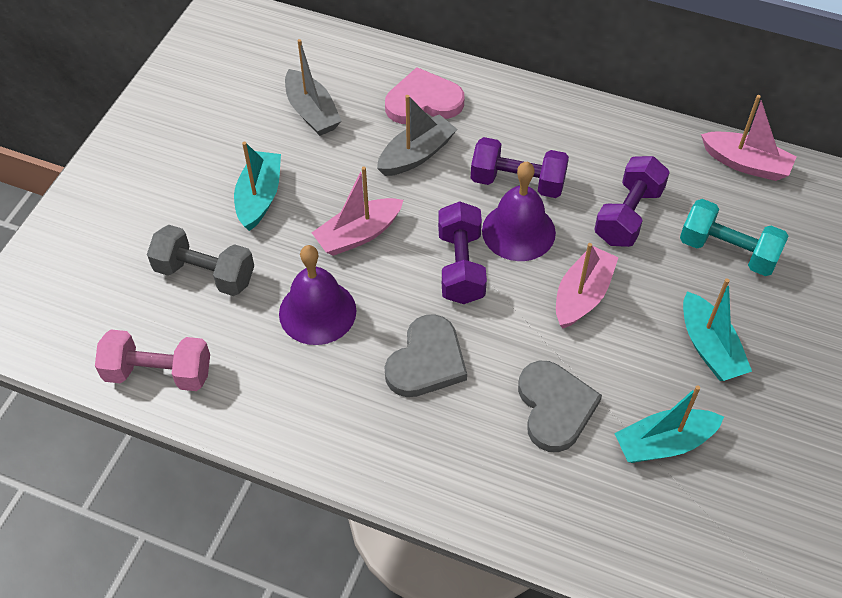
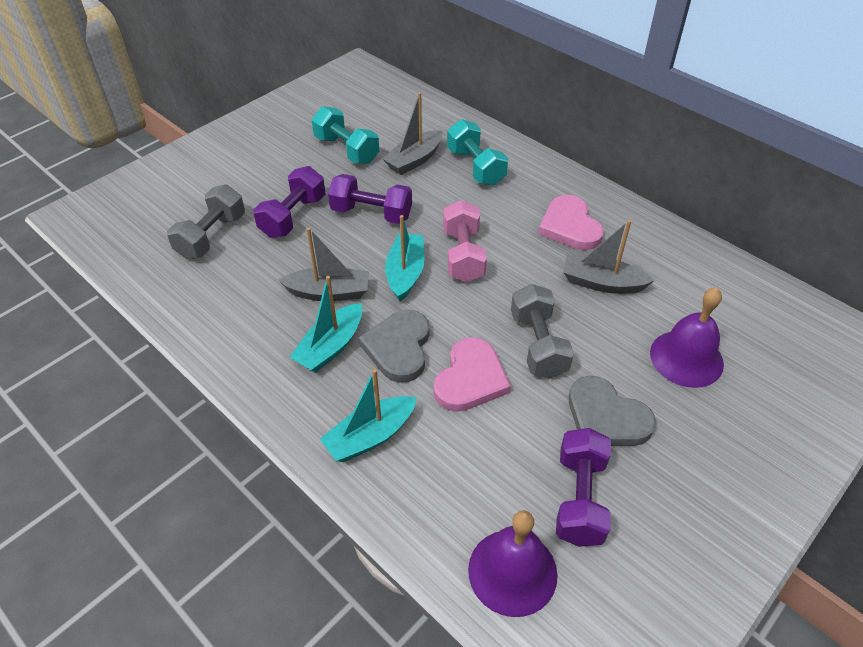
grey boat: [285,39,342,136] [377,95,457,176] = 2 -> [278,227,369,301] [383,92,443,175] [563,220,655,294] = 3
grey dumbbell: [147,225,254,296] = 1 -> [167,184,245,259] [511,284,574,379] = 2
pink boat: [311,167,403,256] [556,243,619,329] [701,95,796,181] = 3 -> none = 0
pink heart: [385,67,464,124] = 1 -> [433,337,511,412] [538,195,604,250] = 2
turquoise dumbbell: [680,199,789,276] = 1 -> [312,106,379,164] [447,119,508,186] = 2

